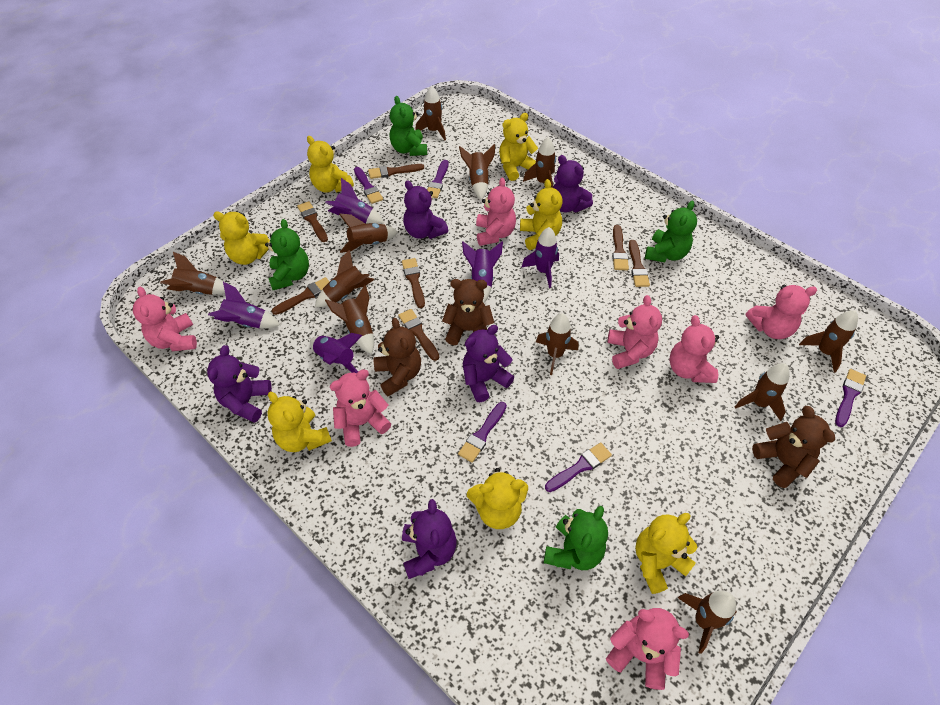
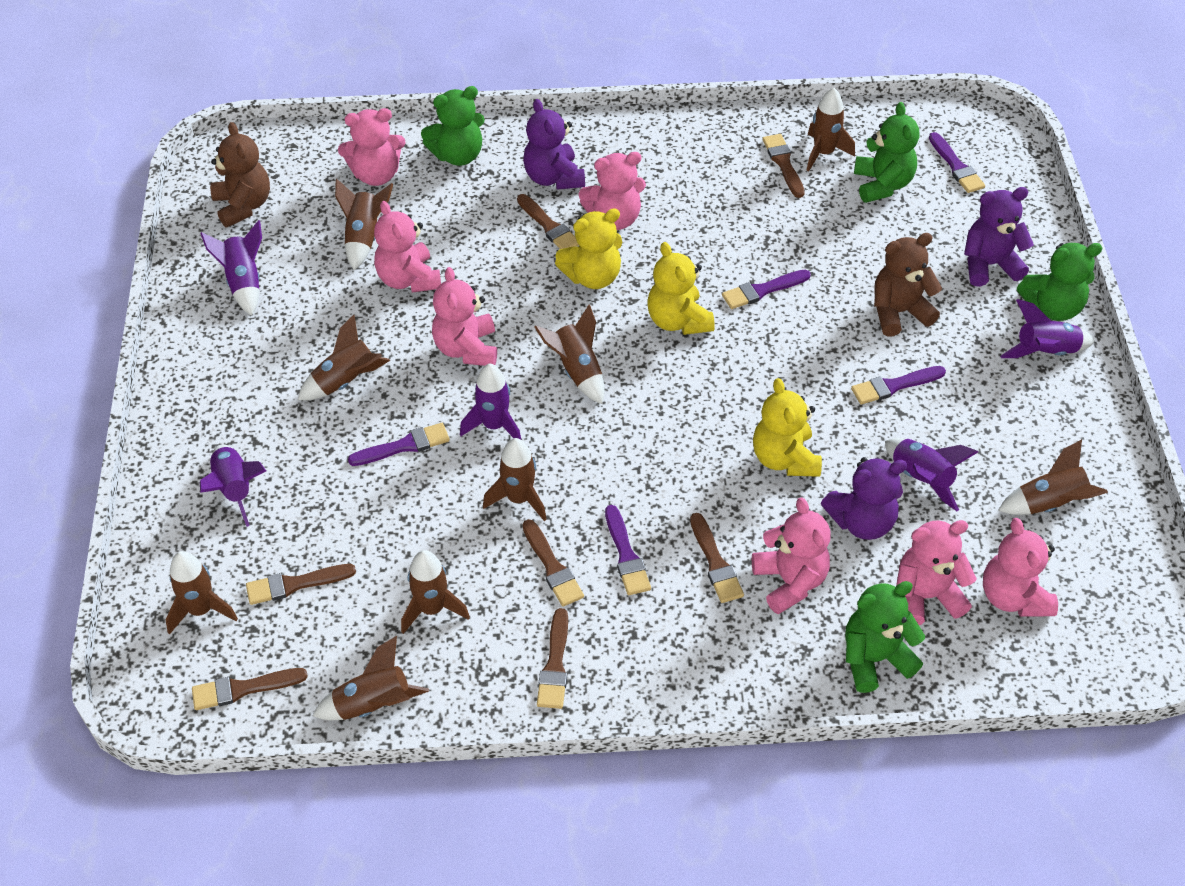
brown rocket: [160,252,225,295] [315,249,374,307] [325,285,374,354] [339,213,398,253] [415,85,446,141] [459,144,495,200] [523,137,556,188] [536,313,578,375] [678,591,737,654] [735,363,790,421] [799,310,858,373] = 11 -> [166,551,238,634] [298,315,390,400] [313,636,429,720] [335,179,393,270] [401,550,470,634] [483,438,547,521] [534,304,605,404] [806,88,855,171] [998,439,1108,515] = 9
brown teddy bear: [374,318,421,396] [442,279,494,345] [752,406,835,488] = 3 -> [210,122,270,228] [874,233,942,337] = 2
purple teddy bear: [207,345,272,423] [402,499,457,579] [403,180,448,239] [463,325,514,402] [553,155,593,212] = 5 -> [523,99,585,190] [821,457,907,540] [964,187,1034,287] = 3
yellow teddy bear: [213,212,270,265] [267,392,332,452] [307,136,354,193] [467,468,528,529] [499,113,538,181] [520,179,563,250] [635,513,697,594] = 7 -> [555,208,622,289] [648,242,715,335] [753,378,822,477] = 3

